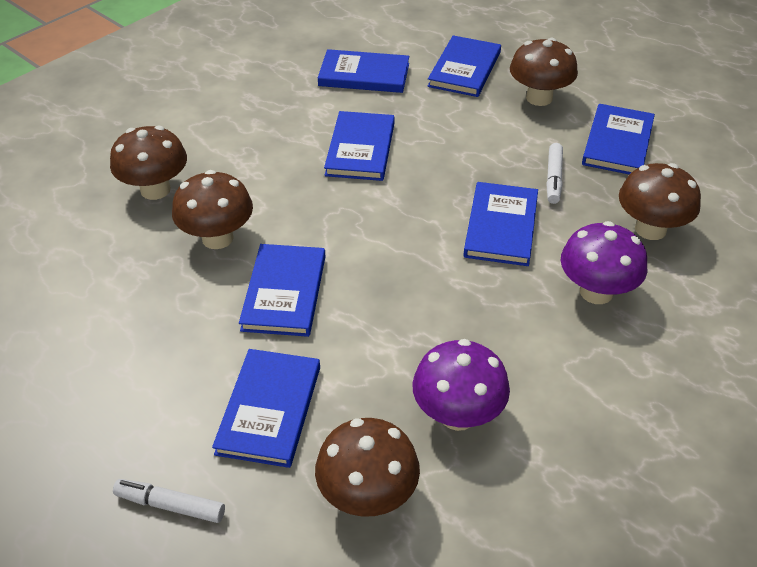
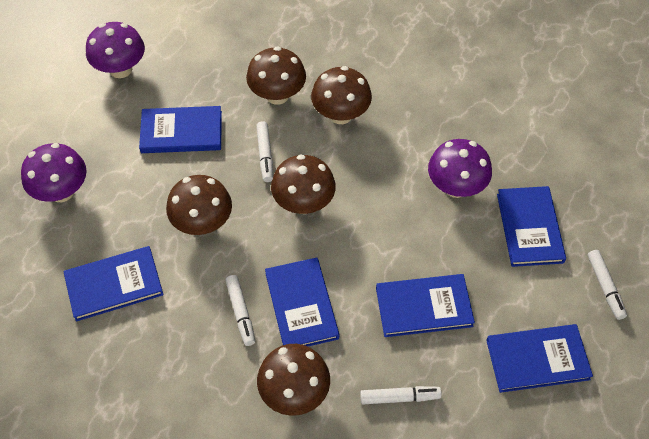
blue book: [212,349,320,468] [239,244,326,337] [318,49,409,93] [324,111,395,181] [427,35,501,97] [464,182,538,266] [582,104,655,175] = 7 -> [63,246,163,321] [139,106,222,153] [265,257,339,346] [376,274,475,337] [486,324,593,393] [497,186,566,267] = 6
purple mushroom: [412,339,510,431] [561,221,647,304] = 2 -> [21,143,86,202] [86,22,145,78] [428,139,492,198] = 3
white marker: [113,479,225,523] [546,143,563,204] = 2 -> [225,275,255,346] [256,121,273,182] [360,386,442,404] [587,250,627,320] = 4

